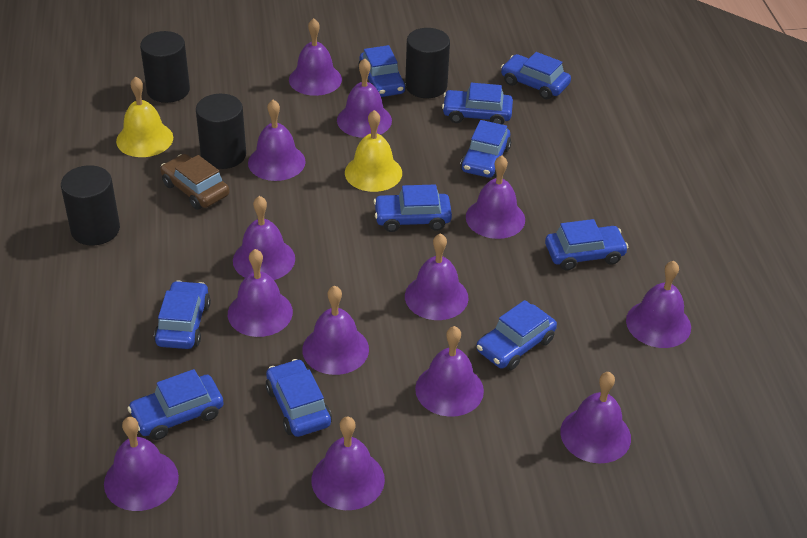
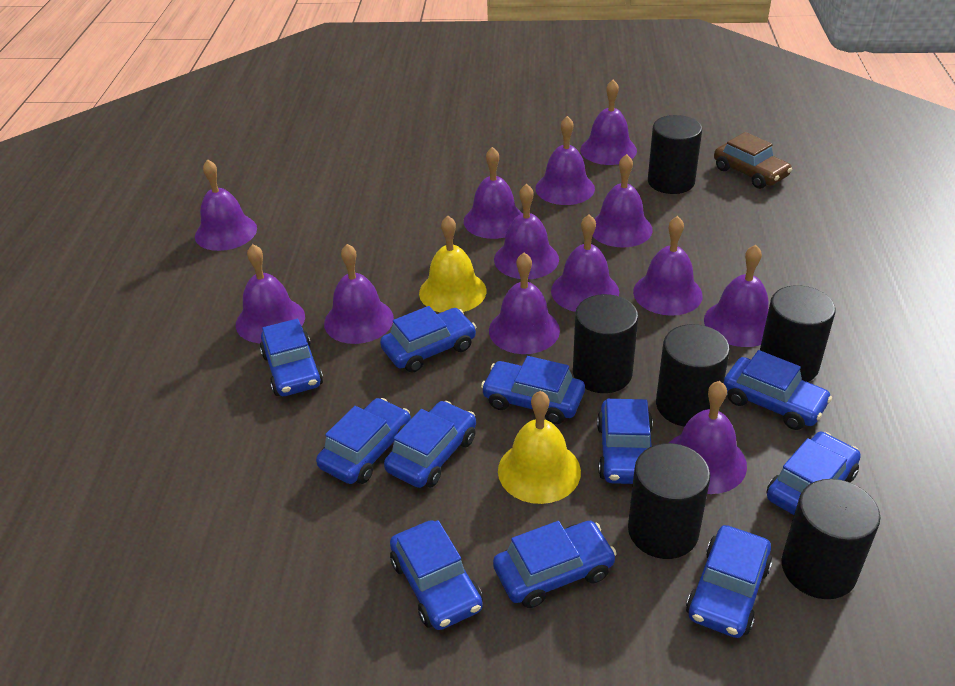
black cylinder: [61,165,120,246] [140,31,190,103] [196,94,246,169] [405,28,450,98] = 4 -> [573,294,638,393] [628,443,710,559] [648,115,702,194] [656,324,730,427] [760,285,835,382] [782,479,880,599] = 6
blue car: [128,369,224,440] [154,280,211,349] [266,359,332,437] [358,45,406,97] [373,185,452,232] [442,83,513,125] [460,120,511,178] [476,300,557,370] [501,52,571,99] [545,219,628,270] = 10 -> [260,319,323,396] [316,398,411,484] [380,306,476,373] [384,401,476,488] [390,520,483,630] [481,356,585,424] [493,521,617,608] [597,399,653,484] [686,525,772,638] [724,350,832,430] [767,432,861,515] = 11

